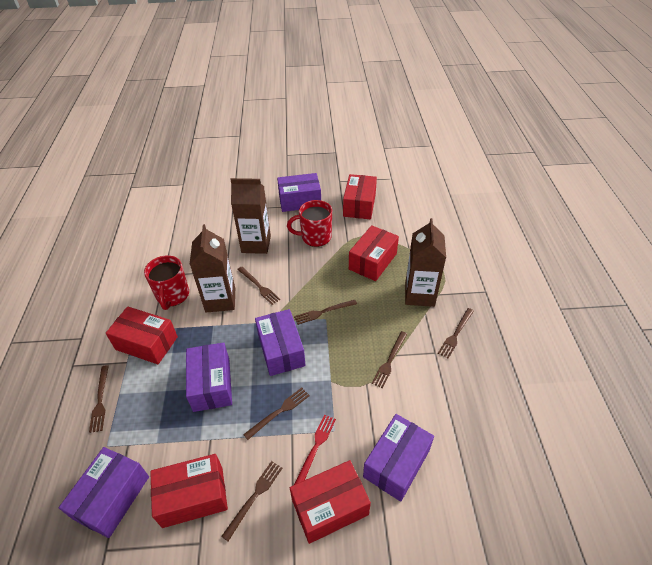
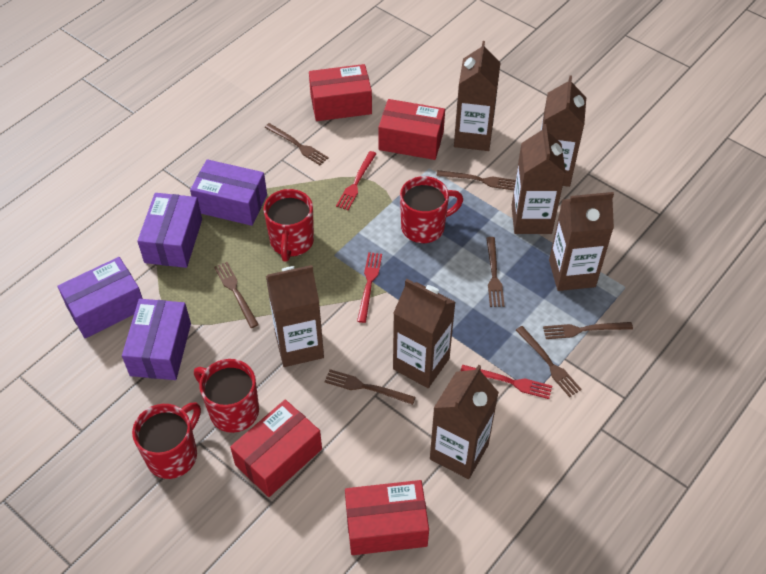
brown carton: [190,224,235,312] [230,178,271,254] [405,218,446,307] = 3 -> [266,265,324,367] [393,279,456,388] [430,365,499,479] [454,41,500,151] [511,124,566,234] [541,75,586,187] [549,192,614,291] = 7
purple box: [59,447,149,538] [186,342,232,412] [255,309,306,376] [277,173,321,212] [363,414,434,502] = 5 -> [57,257,143,338] [122,299,191,380] [137,193,202,268] [190,159,267,226] = 4
red box: [106,306,178,364] [150,454,228,528] [290,460,371,544] [343,174,377,219] [349,225,399,281] = 5 -> [230,400,322,497] [309,64,372,121] [345,480,429,555] [378,99,445,160] = 4
red fork: [294,415,336,485] = 1 -> [336,151,377,210] [357,252,382,323] [461,365,552,399] = 3
red mug: [144,255,189,310] [287,200,332,247] = 2 -> [132,402,201,479] [194,359,259,433] [263,189,314,262] [400,176,463,243] = 4

